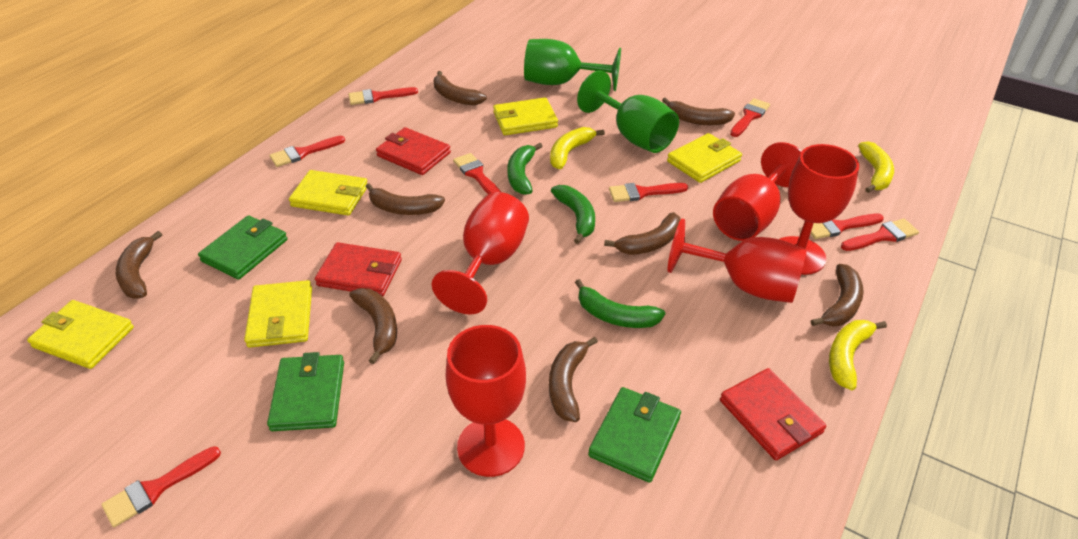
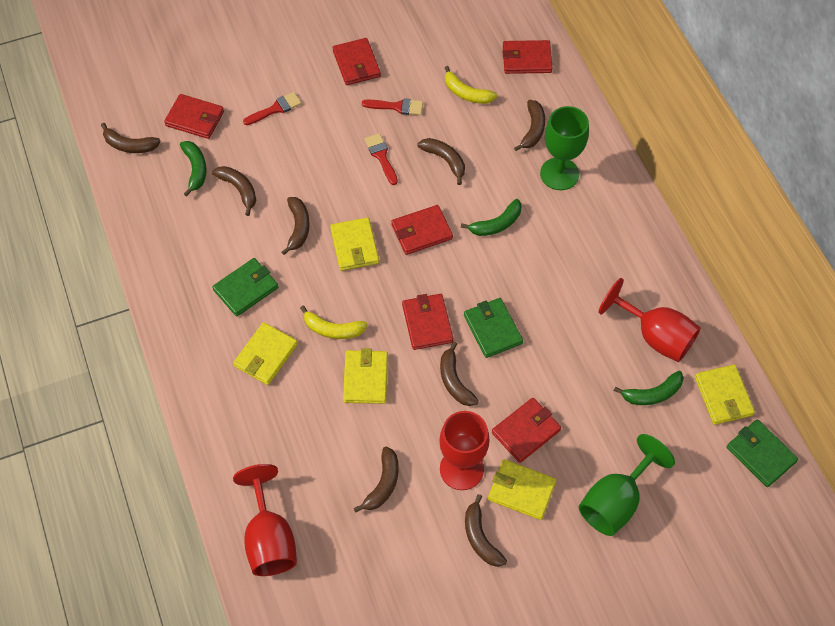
red brush: [101,446,221,527] [270,136,345,167] [349,87,418,105] [453,153,501,194] [609,183,688,202] [730,98,770,137] [810,213,884,239] [841,218,919,251] = 8 -> [243,92,302,125] [362,98,423,115] [365,133,398,185] = 3
red goblet: [432,192,529,314] [446,325,526,477] [667,219,807,303] [713,142,802,241] [779,144,859,275] = 5 -> [233,464,297,576] [439,411,490,490] [599,278,701,362] = 3
red wallet: [315,242,402,296] [376,127,451,175] [720,368,826,460] = 3 -> [164,94,224,139] [333,38,381,85] [391,205,453,255] [402,294,453,350] [492,398,561,463] [502,40,552,74] = 6
yellow banana: [550,127,605,169] [829,320,887,390] [858,141,894,193] = 3 -> [300,305,368,339] [445,66,497,104] = 2

